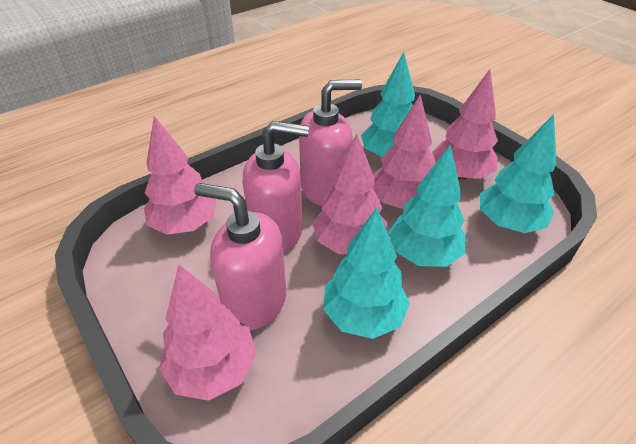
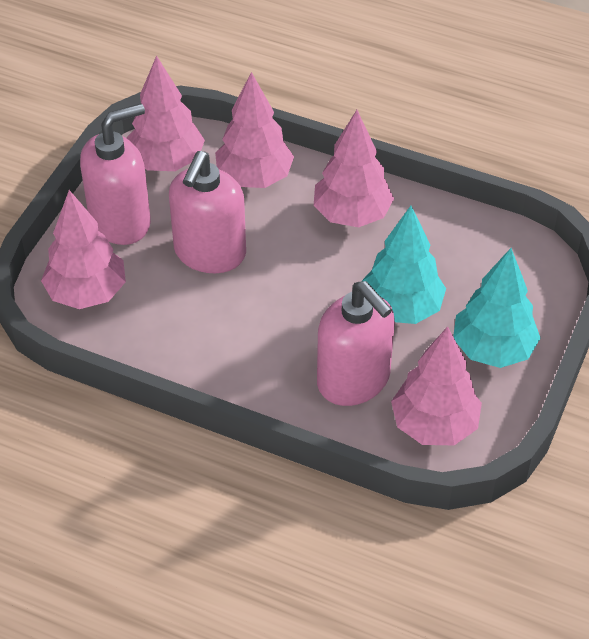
turquoise tree: [323,207,410,339] [361,52,415,157] [389,144,465,267] [480,114,557,233] = 4 -> [361,206,446,324] [453,248,540,368] = 2

